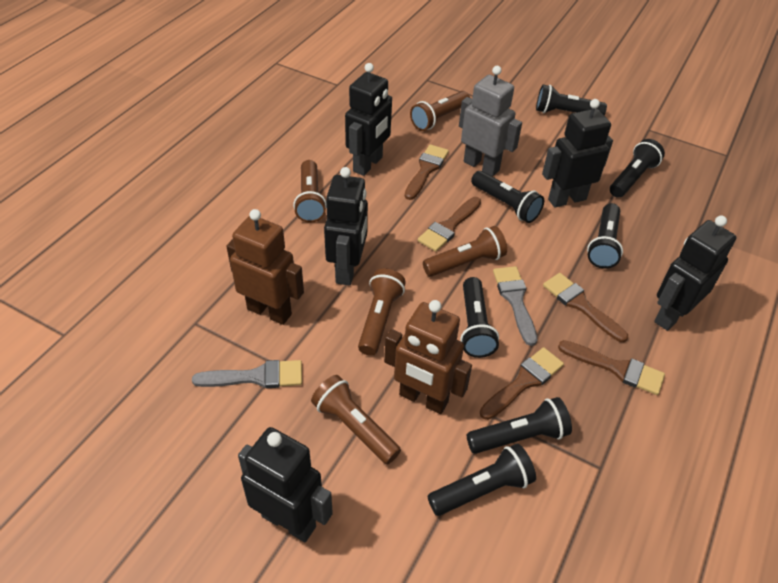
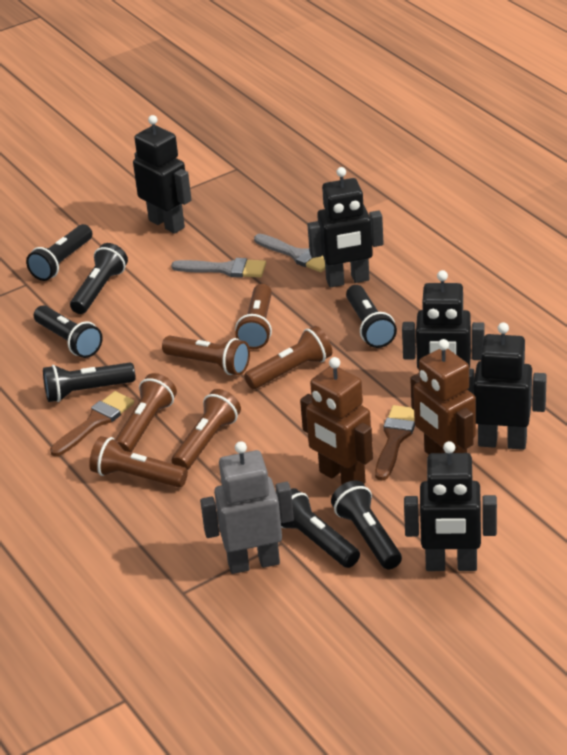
brown brush: [405,144,449,200] [418,197,481,252] [480,347,564,420] [543,273,628,342] [558,340,665,395] = 5 -> [50,391,134,456] [375,405,415,481] = 2
brown flashlight: [293,160,327,223] [311,375,401,464] [358,268,406,356] [410,91,470,131] [423,226,507,277] = 5 -> [89,436,188,488] [115,373,177,452] [162,336,250,375] [172,389,241,470] [235,284,272,349] [244,326,332,389] = 6

